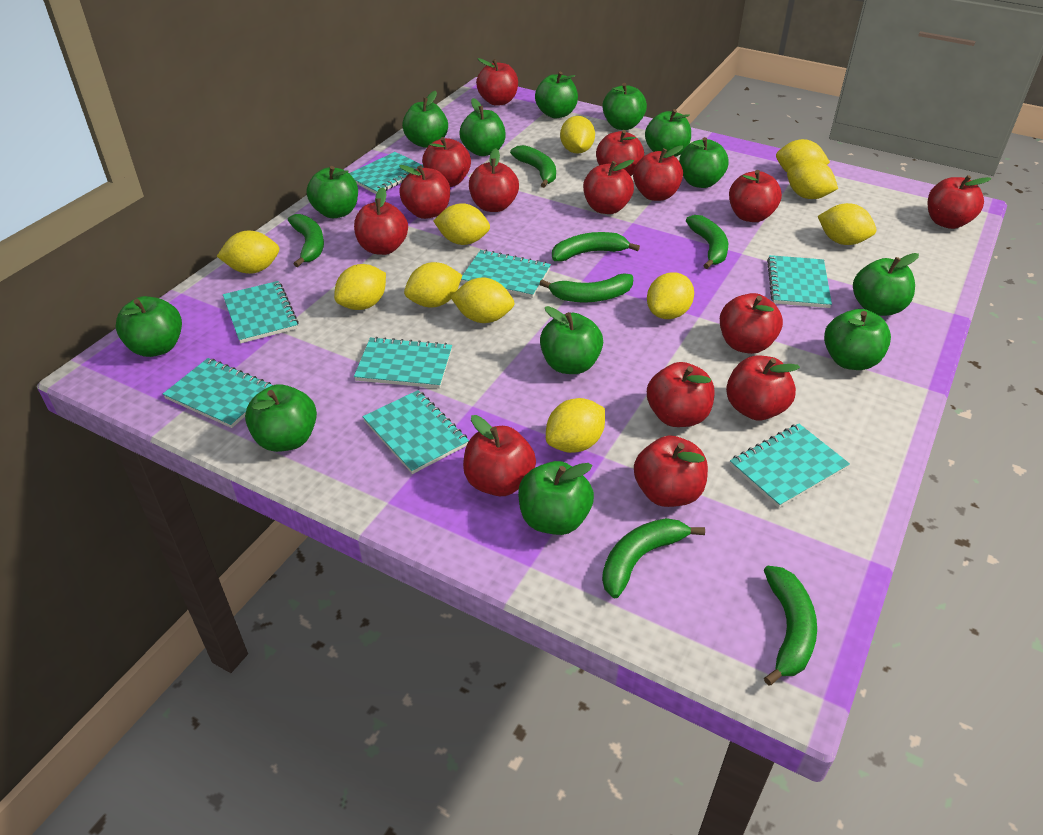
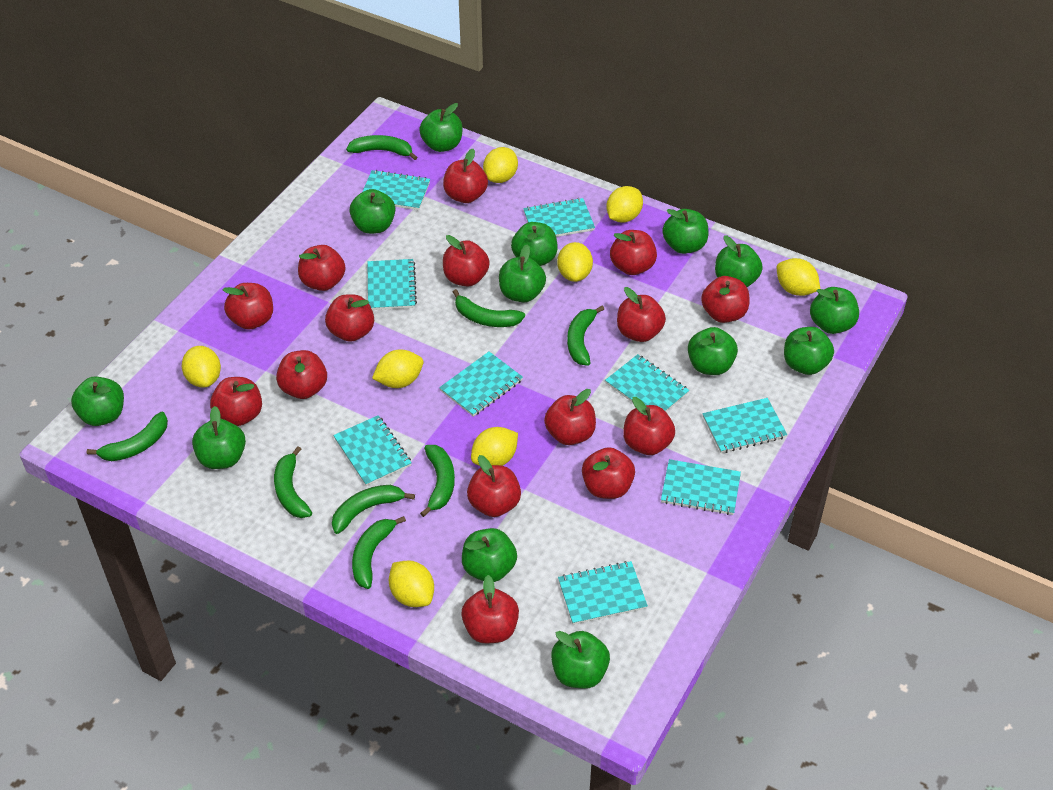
green banana: [288,214,324,267] [510,145,556,188] [540,273,633,302] [552,232,640,262] [602,518,705,598] [686,215,728,269] [764,566,817,686] = 7 -> [87,412,168,461] [274,446,312,518] [332,485,415,534] [346,135,417,160] [352,516,406,589] [420,445,455,517] [453,289,525,327] [567,306,604,366] = 8
turquoise notebook: [163,358,272,428] [223,281,299,343] [349,152,424,194] [354,337,452,389] [363,390,469,474] [461,250,551,298] [730,424,850,508] [767,255,832,308] = 8 -> [333,415,412,486] [362,170,430,210] [367,259,417,310] [439,352,523,417] [523,198,595,237] [558,561,648,625] [605,354,689,412] [661,459,741,515] [702,398,787,453] = 9
yellow lemon: [217,231,280,274] [334,264,386,310] [404,262,462,308] [433,203,490,245] [451,278,515,323] [546,398,605,453] [560,116,595,154] [647,272,694,319] [776,139,830,172] [787,160,838,199] [818,203,876,245] = 11 -> [182,346,221,388] [372,350,423,388] [389,561,434,607] [471,427,518,466] [483,147,518,183] [557,242,593,282] [606,186,643,223] [777,258,820,296] = 8

